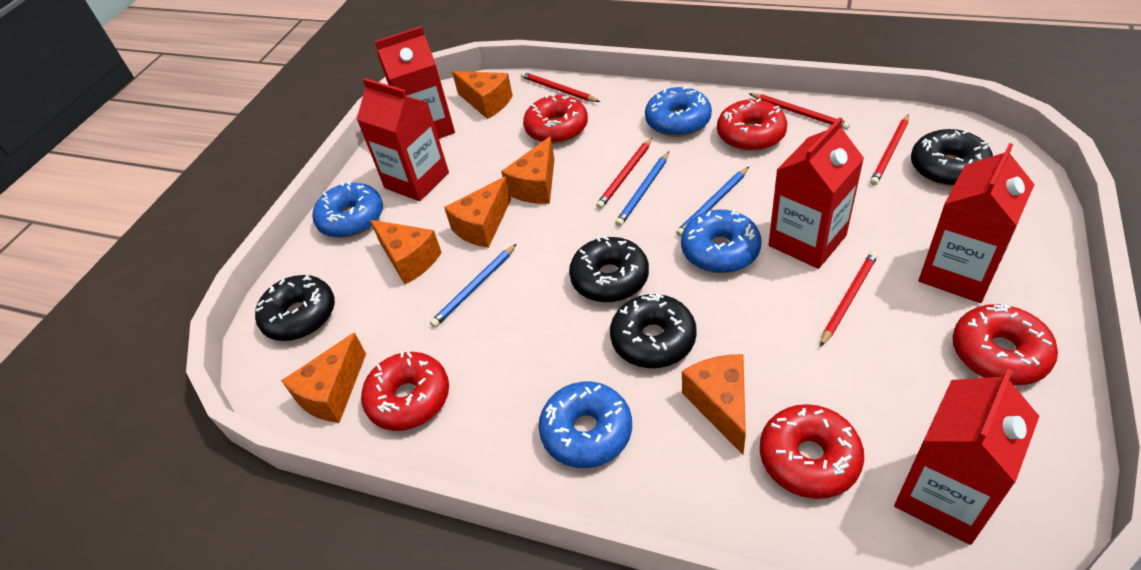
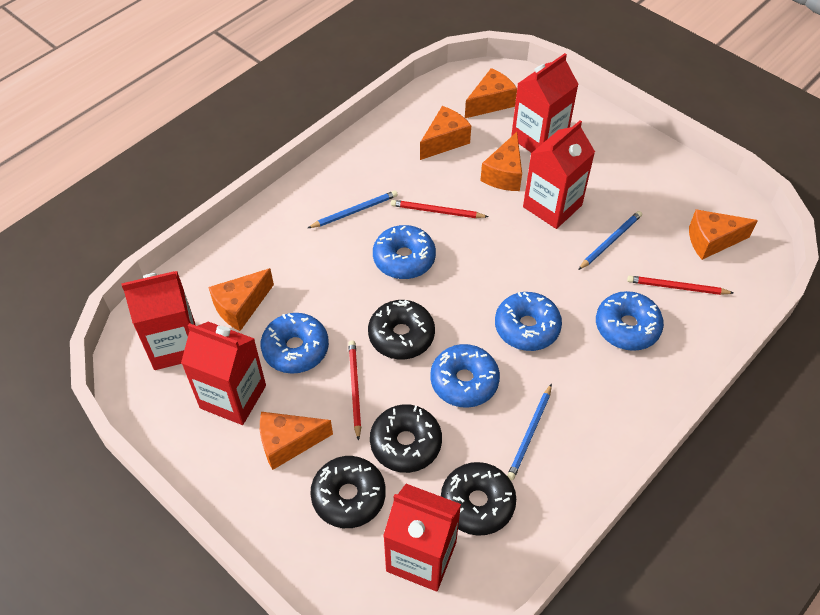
blue donut: [313,181,383,238] [538,381,632,468] [645,86,712,137] [681,210,761,273] = 4 -> [261,313,329,374] [373,225,436,279] [430,344,500,408] [495,292,562,351] [596,291,664,351] = 5
red donut: [361,351,449,431] [523,94,588,144] [717,98,787,151] [760,404,864,499] [952,304,1058,385] = 5 -> none = 0
red pencil: [521,72,600,102] [596,138,652,209] [749,93,850,130] [820,251,878,347] [870,114,909,186] = 5 -> [348,340,361,441] [391,200,488,218] [627,275,733,295] = 3

